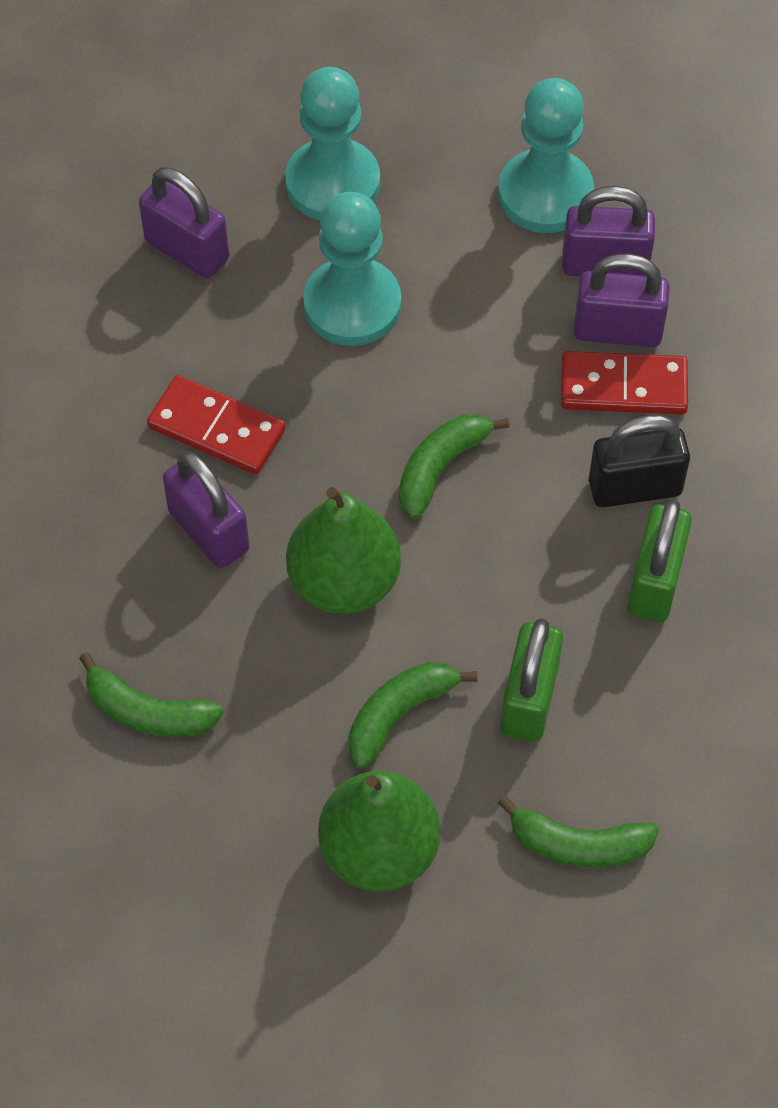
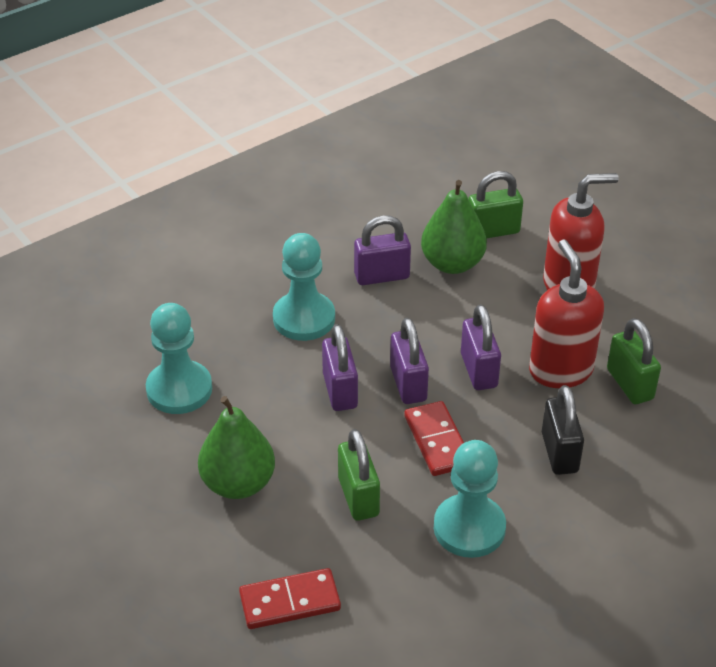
green banana: [79,652,224,737] [348,662,478,769] [399,414,510,519] [498,796,659,868] = 4 -> none = 0
green padlock: [500,618,563,742] [628,499,692,622] = 2 -> [338,429,380,521] [468,171,523,238] [607,318,661,404] = 3
red soap dispenser: none = 0 -> [529,240,604,388] [543,173,619,290] = 2

